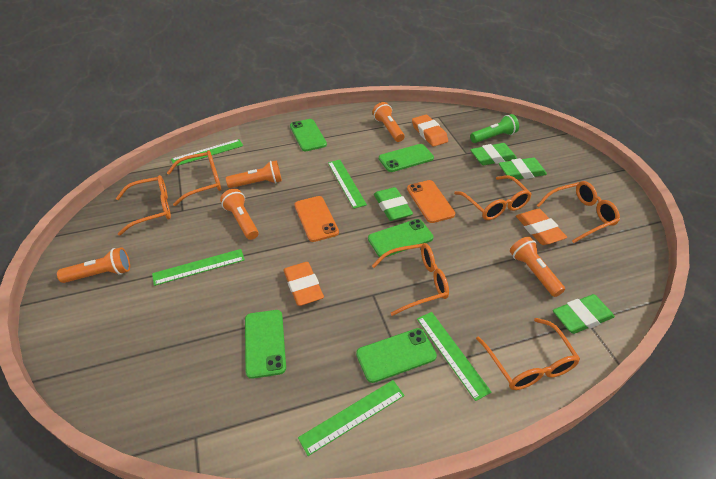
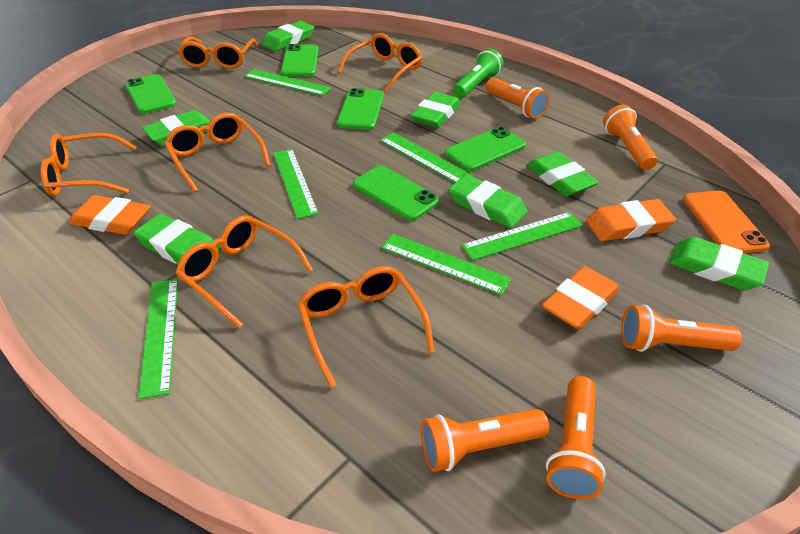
green eraser: [374,187,413,221] [470,143,517,165] [499,158,547,180] [553,294,615,334] = 4 -> [134,214,220,264] [142,110,210,146] [262,20,314,51] [411,92,461,128] [449,174,527,228] [527,152,599,196] [669,237,769,290] = 7
green ruler: [152,249,245,286] [171,139,243,166] [298,380,405,456] [328,160,367,209] [417,312,492,401] = 5 -> [138,279,178,399] [244,69,332,96] [273,149,319,219] [380,133,473,182] [381,234,511,295] [461,212,583,260] = 6
orange phone: [295,196,339,242] [407,180,455,223] = 2 -> [683,191,770,253] = 1

